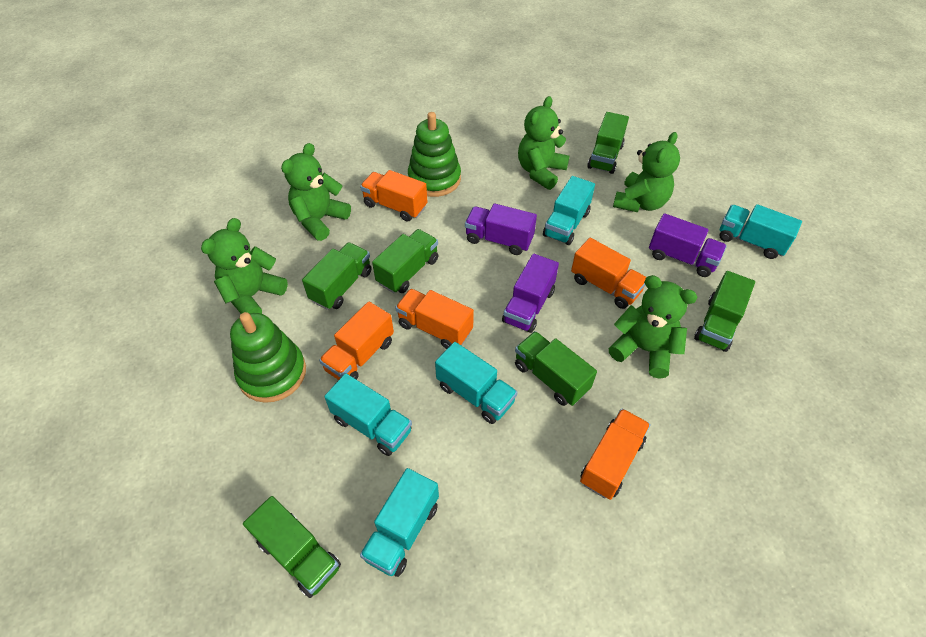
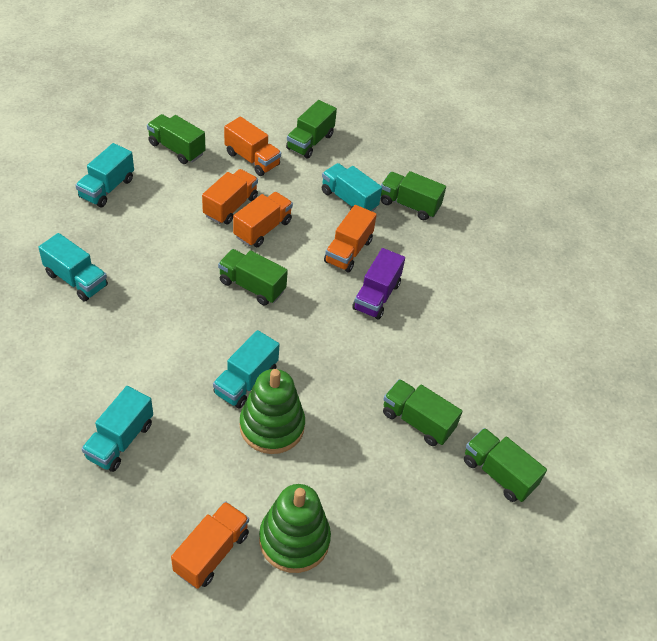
green teddy bear: [201,218,288,314] [281,143,351,241] [518,96,570,190] [609,275,697,379] [613,132,680,212] = 5 -> none = 0
purple truck: [465,203,537,255] [502,254,559,333] [649,213,727,277] = 3 -> [352,248,405,320] = 1

